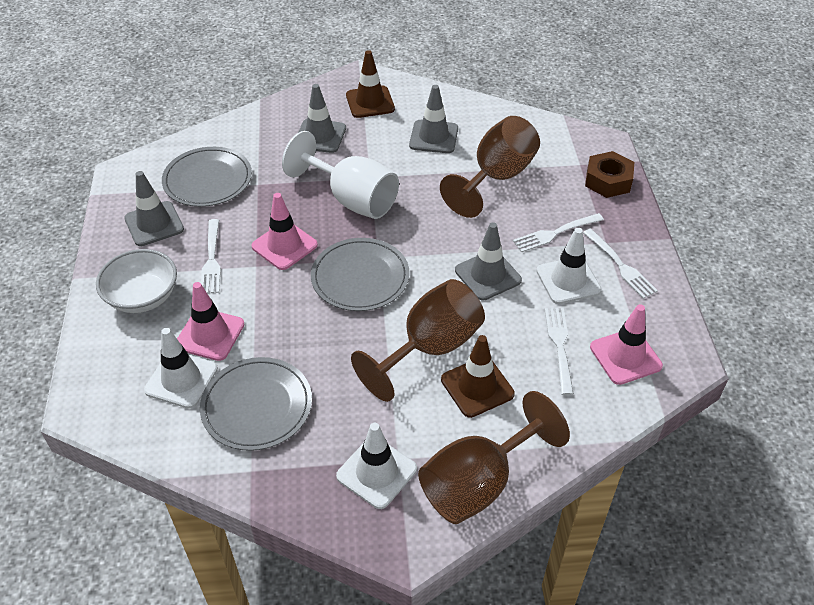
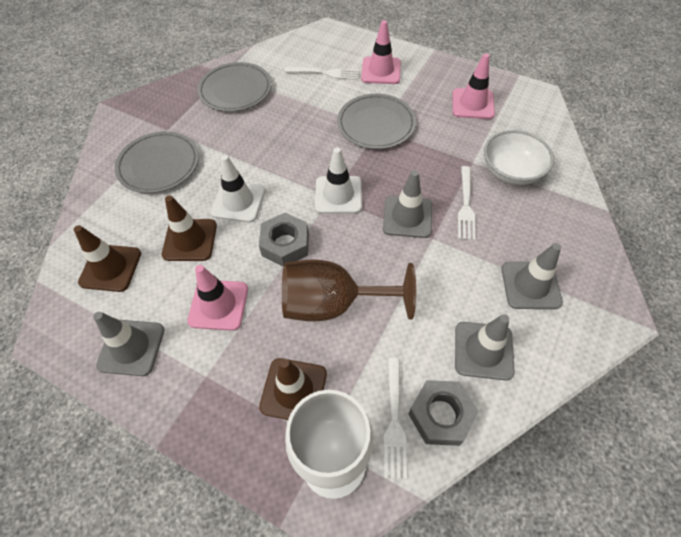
brown goblet: [351,279,485,402] [418,391,570,524] [440,116,540,218] = 3 -> [282,260,416,321] = 1
brown nut: [585,151,634,198] = 1 -> none = 0
brown traffic cone: [346,50,395,118] [441,335,515,418] = 2 -> [74,225,141,292] [162,195,217,261] [259,358,327,420] = 3
grey nut: none = 0 -> [259,213,309,267] [409,380,479,446] = 2
white fork: [201,219,221,294] [513,213,604,252] [545,308,574,395] [583,229,658,299] = 4 -> [285,67,359,80] [384,358,407,479] [458,166,476,240] = 3
white traffic cone: [144,328,218,409] [336,423,417,509] [536,228,601,304] = 3 -> [210,155,265,222] [315,147,362,214] = 2

